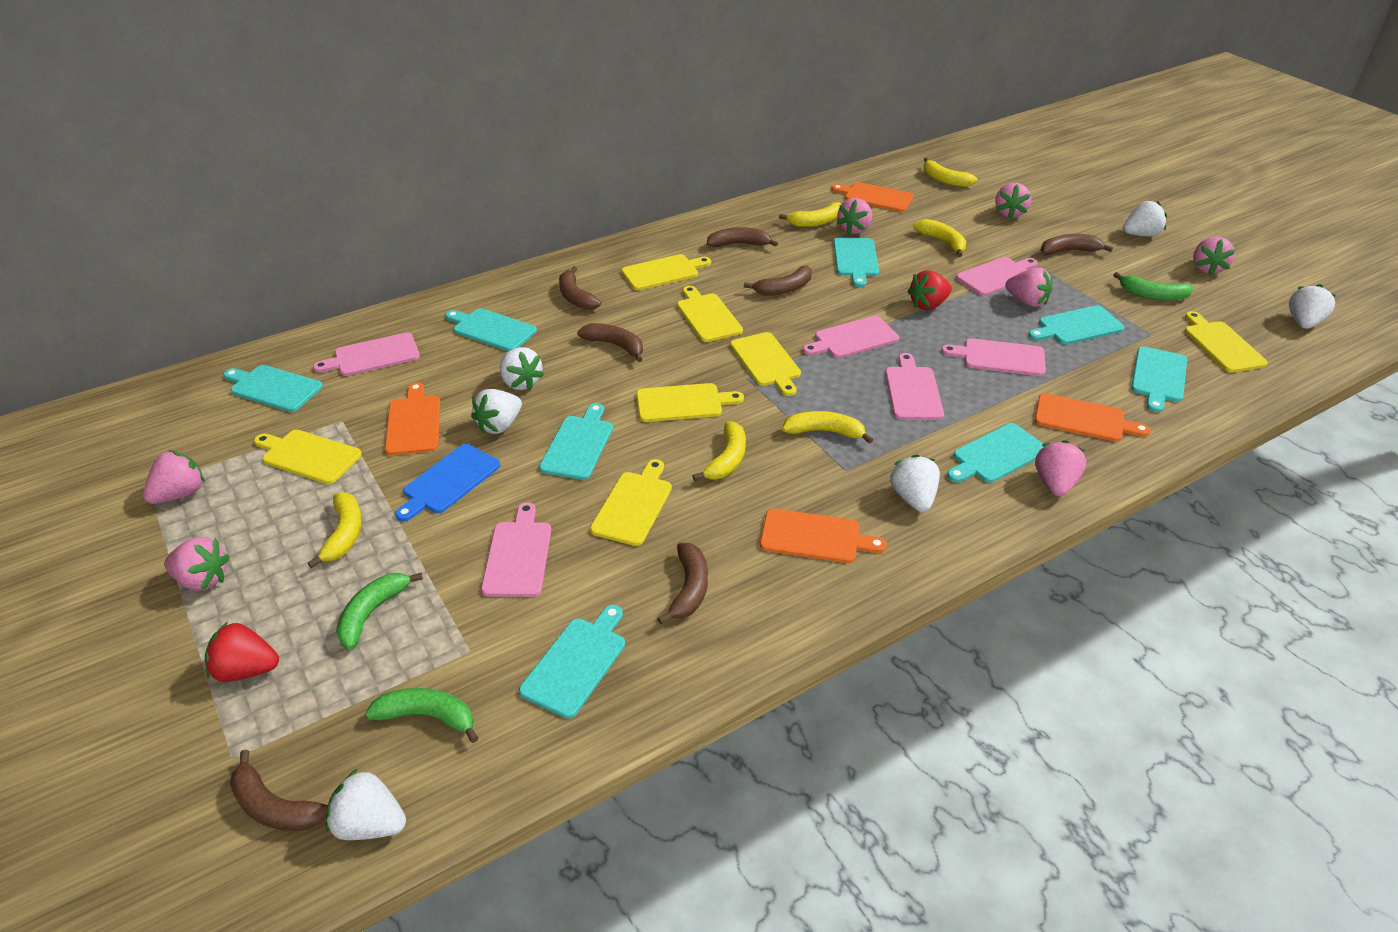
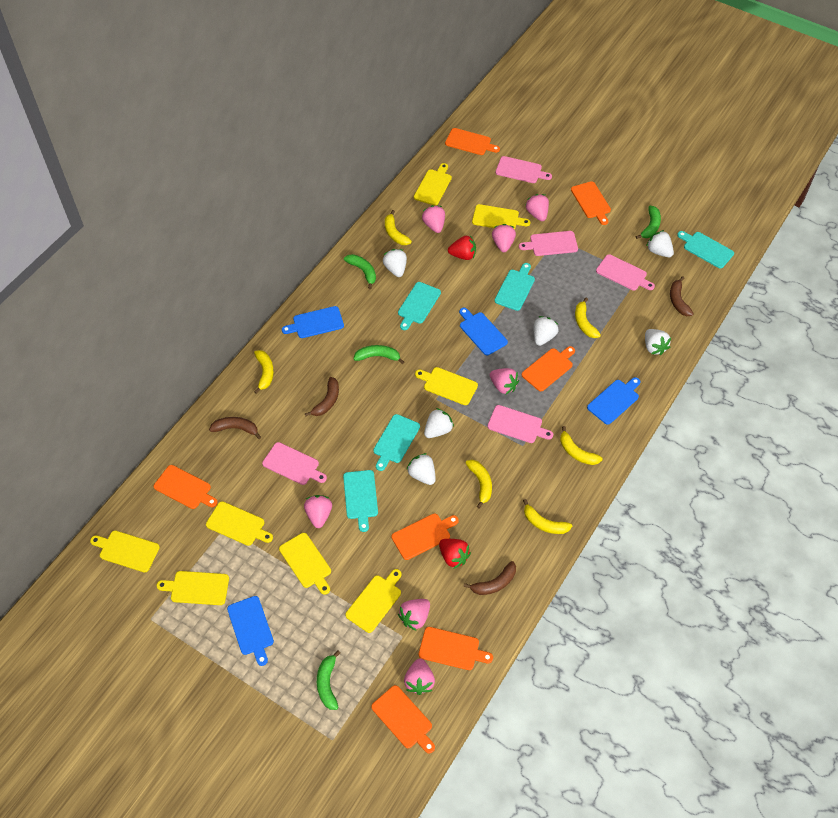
blue cutting board: [395,444,500,521] = 1 -> [227,596,274,666] [282,306,344,338] [459,308,508,355] [587,377,640,425] = 4
brown banana: [230,750,327,831] [559,266,601,310] [577,323,643,362] [658,543,708,624] [707,227,778,247] [744,266,812,296] [1041,234,1113,255] = 7 -> [209,417,261,439] [305,377,339,416] [463,561,516,595] [670,276,694,316] = 4
green banana: [336,573,423,650] [365,688,478,743] [1114,272,1193,301] = 3 -> [317,650,340,710] [344,254,376,289] [354,345,404,364] [636,206,661,239] = 4
orange cutting board: [385,382,440,455] [760,508,887,563] [831,182,914,212] [1035,393,1151,442] = 4 -> [153,465,218,509] [371,685,435,753] [392,514,459,560] [419,627,493,670] [445,128,500,155] [522,346,575,391] [571,181,611,225] = 7
pink cutting board: [313,332,420,376] [481,502,551,597] [803,316,899,358] [885,353,944,420] [941,338,1046,376] [956,257,1038,296] = 6 -> [262,442,327,485] [487,405,553,443] [496,156,552,183] [519,231,578,256] [596,254,655,291] = 5
turquoise cutting board: [223,365,323,412] [445,308,537,351] [519,605,625,718] [539,403,613,480] [834,238,879,287] [947,423,1044,483] [1028,305,1125,345] [1131,346,1187,412] = 8 -> [343,470,378,532] [373,414,420,471] [398,282,441,330] [494,263,535,311] [677,231,734,269] = 5
yellow cutting board: [254,430,362,484] [590,459,672,546] [621,254,711,290] [636,383,744,422] [677,286,743,342] [730,332,801,396] [1185,311,1268,372] = 7 -> [90,531,160,572] [157,571,229,605] [206,501,273,546] [279,533,331,595] [345,569,402,633] [414,163,452,206] [415,367,478,405] [472,204,530,230] = 8

